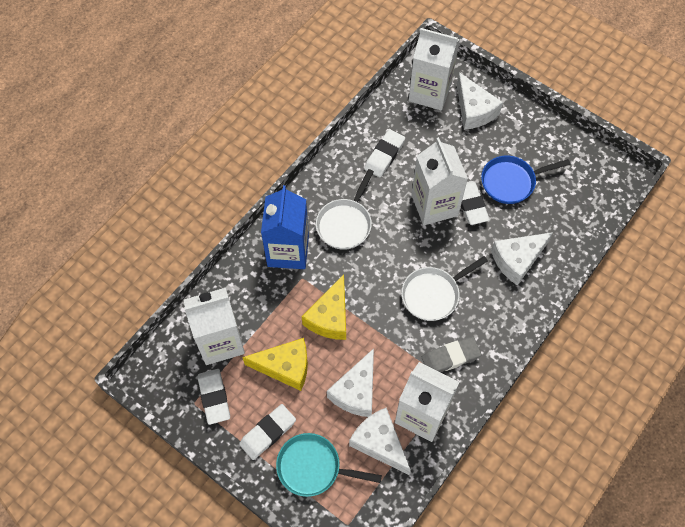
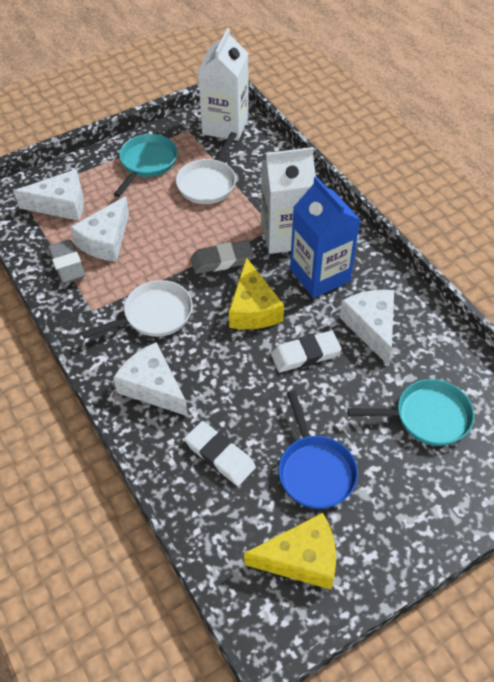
grey eraser: [422,337,482,372] = 1 -> [48,239,86,284] [191,240,254,274] = 2
turquoise pan: [276,433,382,497] = 1 -> [114,134,178,197] [348,379,474,446] = 2
white carton: [184,288,245,365] [395,362,460,442] [409,28,460,110] [411,137,468,225] = 4 -> [198,28,249,141] [261,147,316,254] = 2
white eraser: [198,369,230,425] [239,404,296,460] [364,129,405,177] [461,181,490,225] = 4 -> [184,421,256,486] [271,331,342,372] = 2

